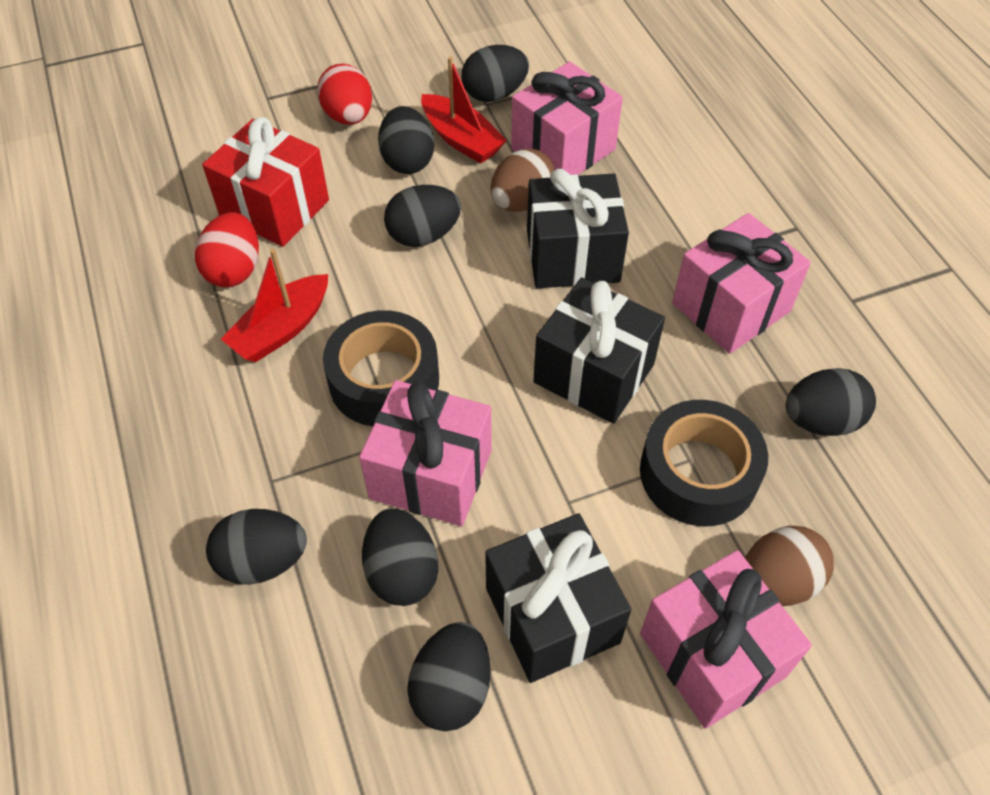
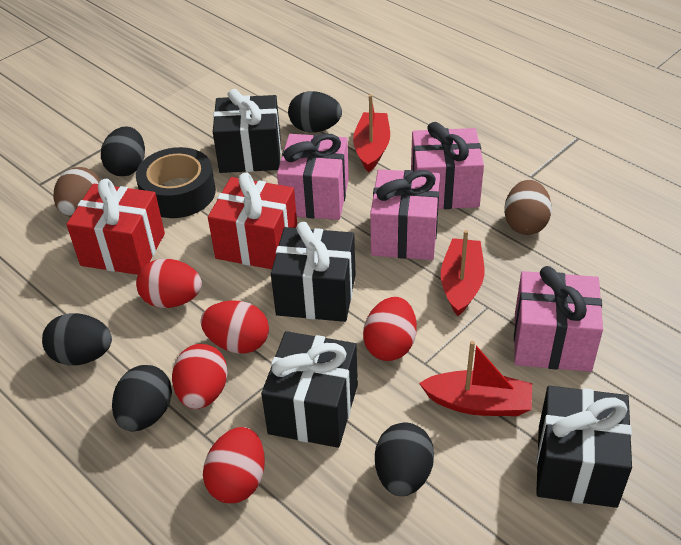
black egg: [206,509,307,585] [362,508,438,606] [378,106,434,174] [384,185,461,247] [407,622,491,731] [461,45,529,102] [785,368,876,436] = 7 -> [42,313,112,365] [101,127,145,176] [112,365,172,432] [288,91,342,132] [375,423,434,496] = 5
black gift: [485,513,631,683] [527,169,629,288] [533,278,665,424] = 3 -> [213,89,281,173] [261,331,358,448] [271,222,356,322] [536,386,632,508] = 4
black tape: [323,310,439,426] [640,400,768,526] = 2 -> [136,147,216,218] = 1
red boat: [221,249,328,362] [421,57,507,164] = 2 -> [353,95,390,172] [419,341,532,416] [441,230,484,316] = 3
red egg: [195,212,259,287] [317,64,372,125] = 2 -> [136,259,202,308] [172,344,228,409] [200,300,269,354] [203,427,265,503] [363,297,417,361] = 5
red gift: [202,117,329,247] = 1 -> [66,179,165,275] [208,173,297,269] = 2

